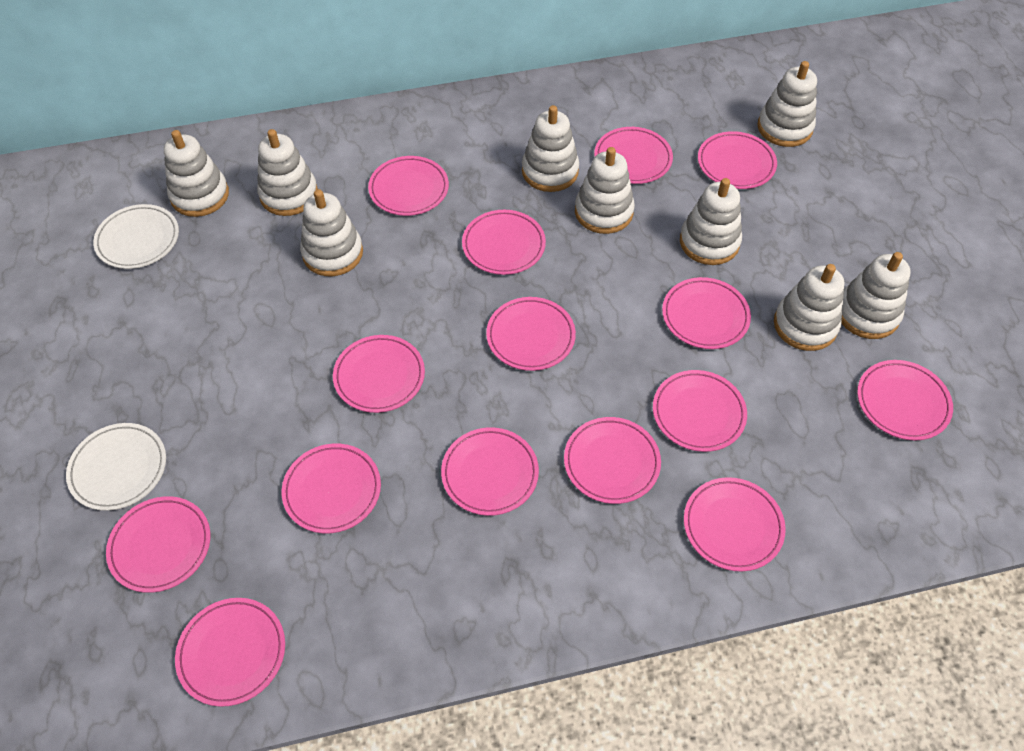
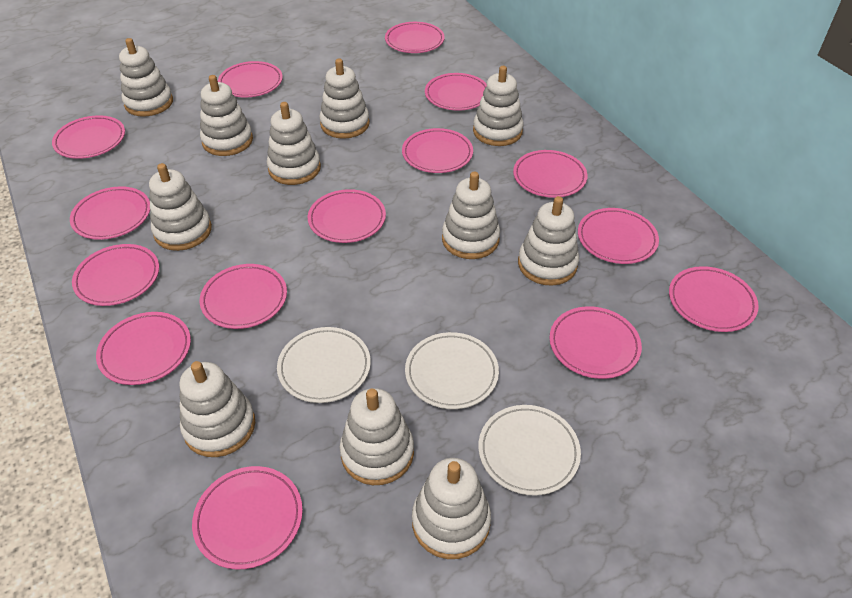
white plate: [66,423,166,511] [93,204,179,269] = 2 -> [277,327,371,403] [405,332,499,409] [478,405,581,496] = 3
white stacking toy: [164,130,229,217] [257,129,318,216] [300,189,363,276] [522,105,579,192] [575,147,635,234] [680,178,742,265] [757,61,817,147] [774,264,845,351] [841,252,910,339] = 9 -> [119,38,173,116] [149,163,212,251] [179,361,255,457] [200,75,253,156] [267,102,321,185] [319,59,370,139] [340,388,414,485] [412,458,491,559] [442,172,500,259] [473,66,523,146] [518,196,579,286] = 11

